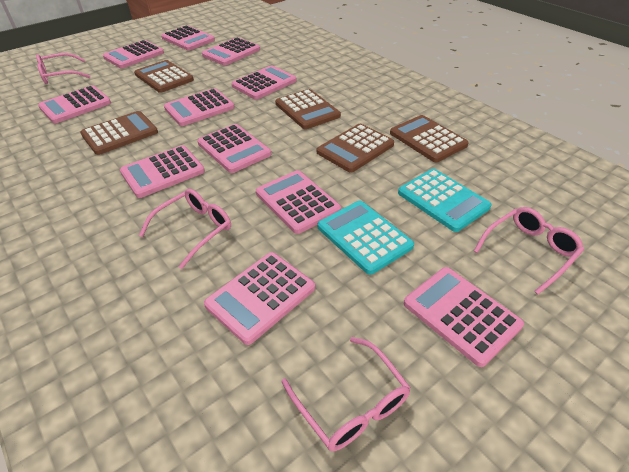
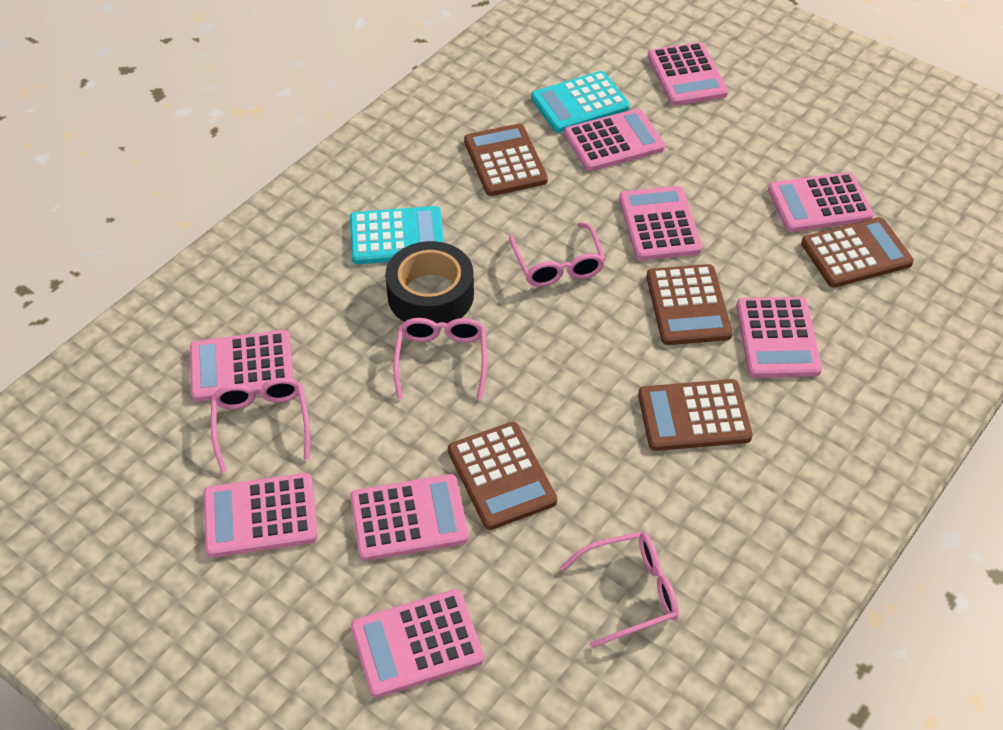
black tape: none = 0 -> [385,241,474,323] = 1
pink calculator: [38,85,111,123] [103,40,164,68] [120,145,205,198] [161,25,215,51] [164,88,235,126] [197,124,271,173] [202,37,260,66] [204,252,315,345] [232,65,296,100] [256,170,341,234] [404,267,524,367] = 11 -> [190,330,294,402] [204,473,318,558] [350,474,469,561] [351,589,484,698] [564,109,665,171] [619,186,702,260] [648,42,728,106] [736,297,822,378] [768,172,874,232] = 9

